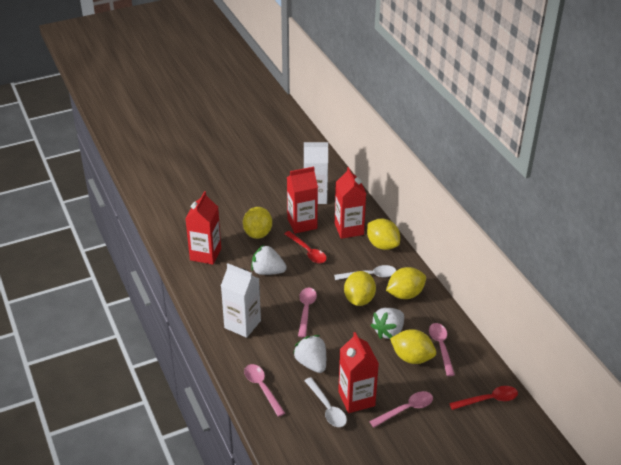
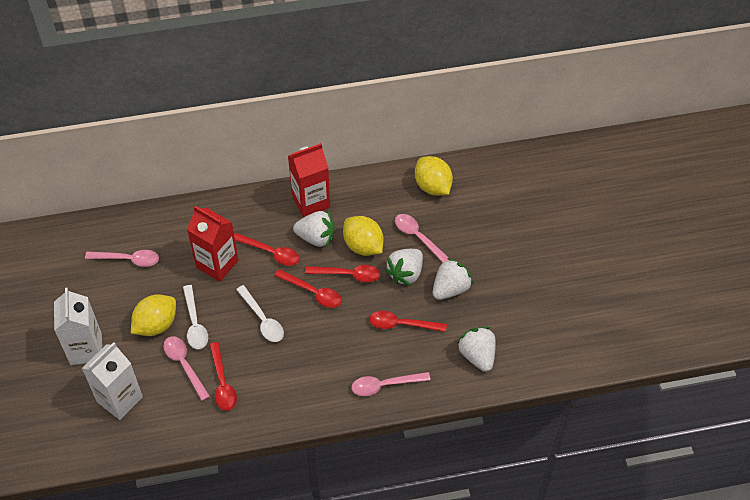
red carton: [185,191,221,265] [287,167,318,233] [335,167,366,239] [338,332,379,413] = 4 -> [187,206,239,282] [288,143,330,217] = 2
red spoon: [284,231,327,264] [449,386,518,410] = 2 -> [209,342,237,411] [234,233,300,266] [274,269,342,308] [305,265,380,282] [369,311,447,332] = 5
white strawberry: [251,245,287,275] [293,335,326,373] [371,308,404,339] = 3 -> [293,211,335,247] [384,249,423,286] [433,258,473,300] [457,327,496,372] = 4
yellow lemon: [243,207,272,239] [344,271,376,306] [367,219,400,250] [386,267,426,299] [390,329,436,364] = 5 -> [131,295,176,336] [343,216,383,256] [415,156,453,196] = 3

